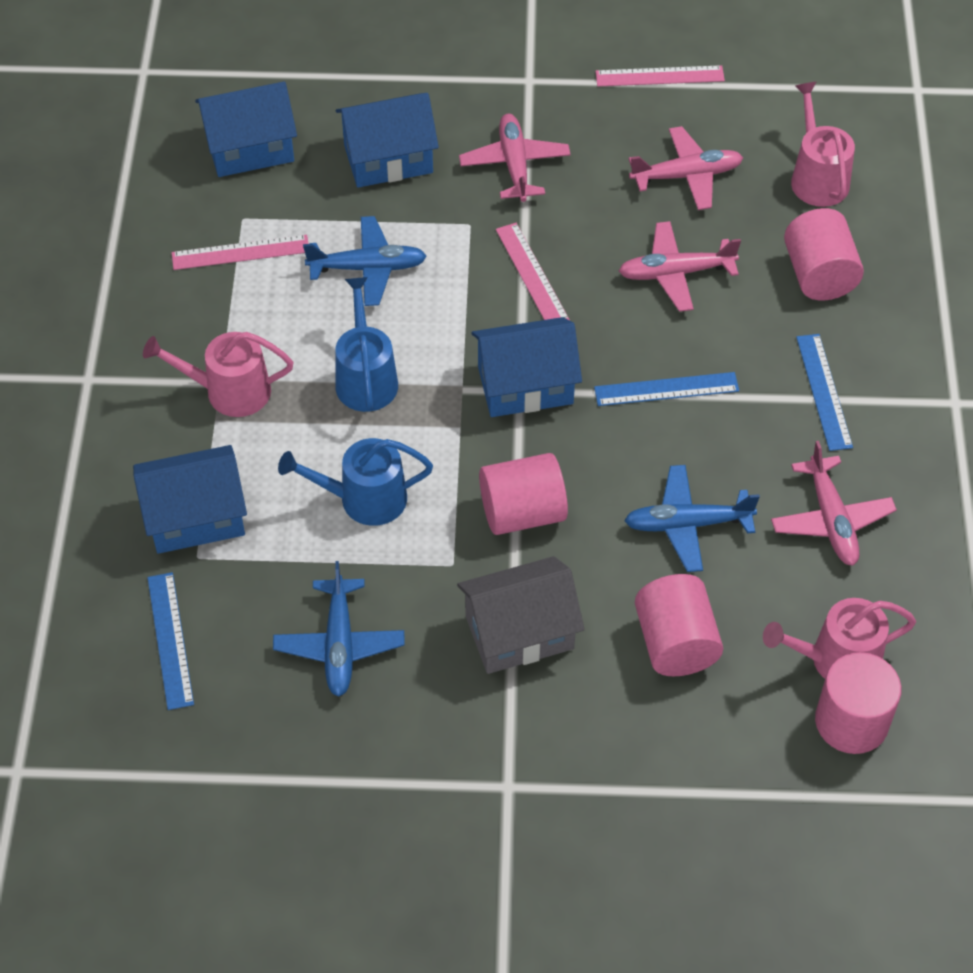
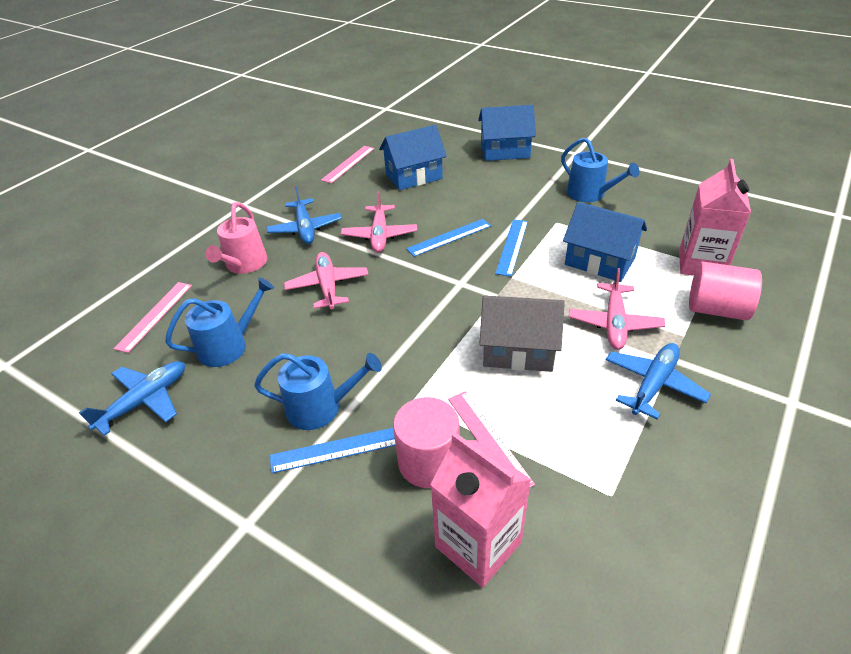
blue house: [133,445,247,554] [195,81,297,177] [336,93,439,188] [471,317,582,417] = 4 -> [379,125,447,190] [478,105,536,161] [563,202,647,282] = 3
blue watering can: [278,438,433,526] [335,277,398,412] = 2 -> [165,277,274,367] [254,353,382,430] [561,137,640,202] = 3
pink carton: none = 0 -> [430,432,531,587] [679,159,751,276] = 2
pink cylinder: [479,453,568,535] [635,574,723,676] [784,208,864,301] [815,652,902,754] = 4 -> [393,397,459,488] [689,262,762,321] = 2
pink plane: [459,114,571,202] [619,221,741,312] [629,126,743,210] [771,441,897,566] = 4 -> [284,252,369,309] [341,191,417,253] [569,268,665,350] = 3
pink watering can: [143,332,293,417] [763,598,916,679] [791,82,855,207] = 3 -> [205,202,267,274] = 1

